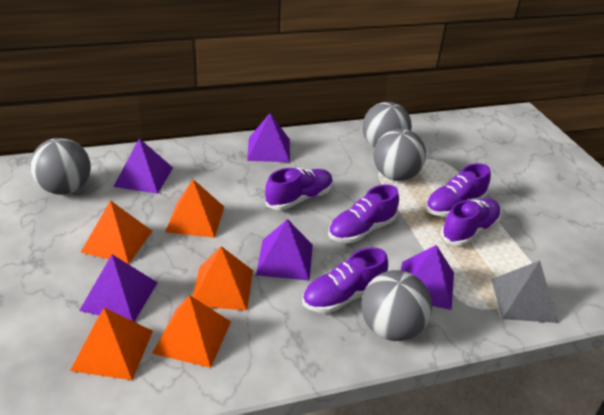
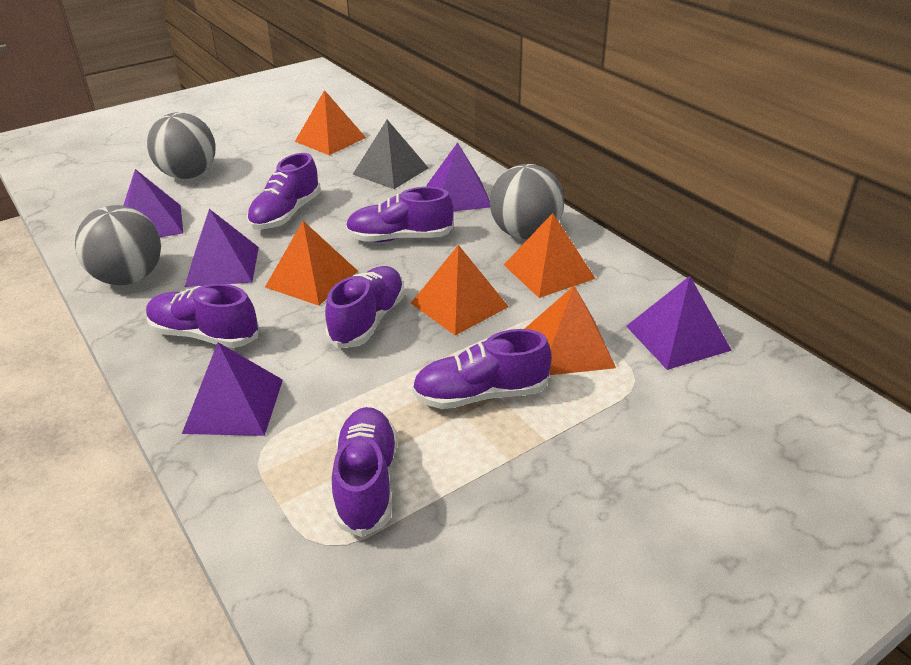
grey ball: [30,138,91,195] [361,270,432,341] [362,102,412,148] [373,129,426,181] = 4 -> [75,205,161,285] [147,112,216,179] [490,164,565,239] = 3
purple shoe: [265,168,333,210] [302,247,388,313] [328,185,399,243] [426,163,491,217] [441,198,501,246] = 5 -> [146,284,259,348] [247,153,321,230] [325,266,405,348] [332,407,397,537] [346,187,454,242] [412,329,551,409] = 6

